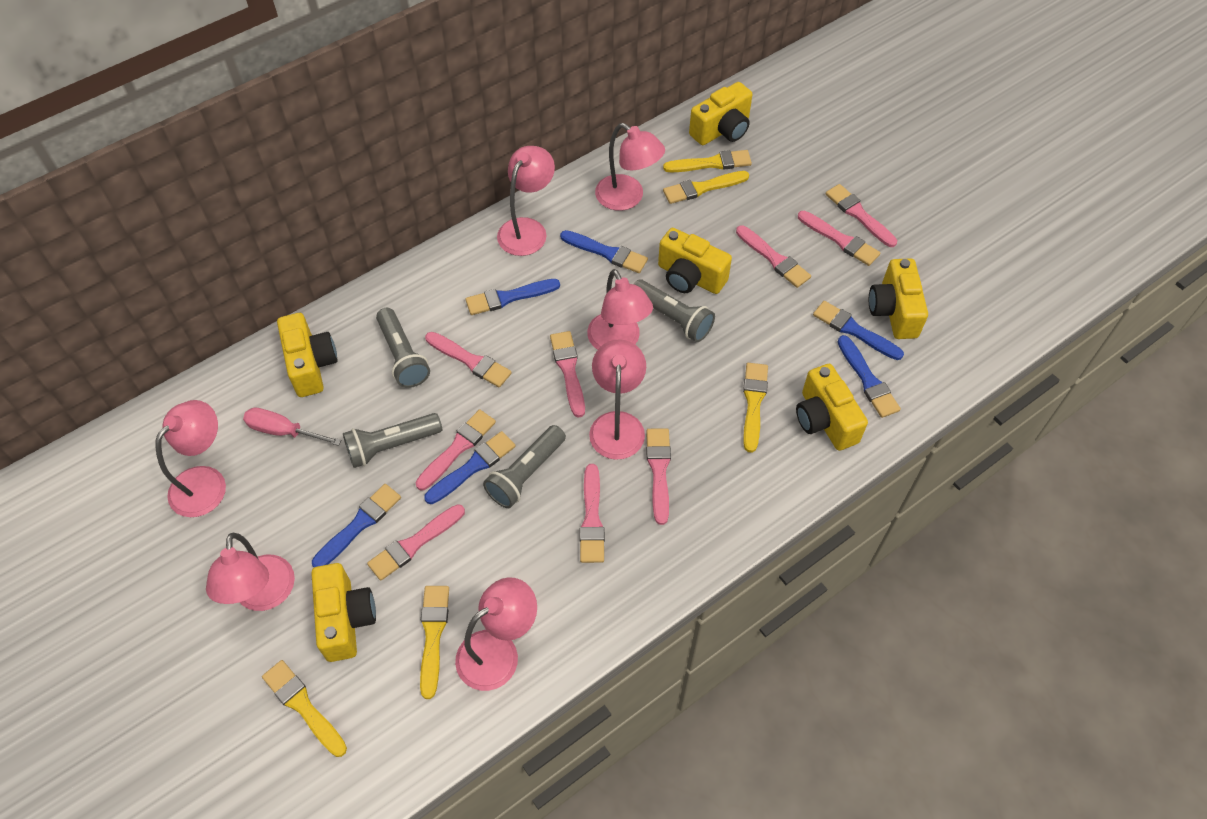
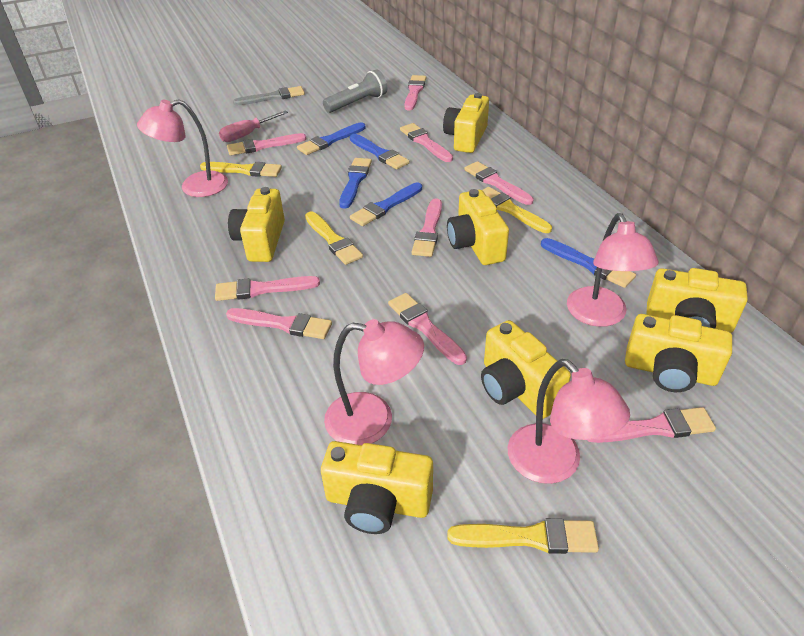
blue brush: [312,484,401,567] [424,431,516,504] [465,279,560,315] [560,230,648,273] [813,301,904,360] [838,335,901,418] = 6 -> [297,122,365,155] [339,158,372,209] [350,134,410,170] [350,182,422,226] [541,238,636,288] = 5
grey brush: none = 0 -> [233,86,305,105] = 1
grey flashlight: [343,413,442,468] [376,308,430,388] [483,425,566,508] [634,279,715,342] = 4 -> [323,69,388,113] = 1
pink lamp: [155,400,226,517] [206,533,295,611] [455,577,537,691] [497,146,555,256] [587,269,653,350] [589,339,646,460] [595,123,665,211] = 7 -> [137,99,228,197] [324,319,424,445] [508,359,630,484] [567,213,659,327] = 4
yellow brush: [262,660,347,757] [420,586,449,699] [663,150,752,172] [663,171,749,204] [743,363,768,453] = 5 -> [200,162,282,177] [305,212,363,265] [447,518,599,554] [482,187,552,233] = 4
yellow camera: [277,313,338,397] [311,563,376,662] [658,228,732,294] [689,82,753,145] [796,364,868,451] [869,258,928,339] = 6 -> [228,187,285,262] [321,441,433,534] [443,93,489,153] [447,189,509,265] [481,320,571,419] [625,314,732,392] [647,268,748,333] = 7

